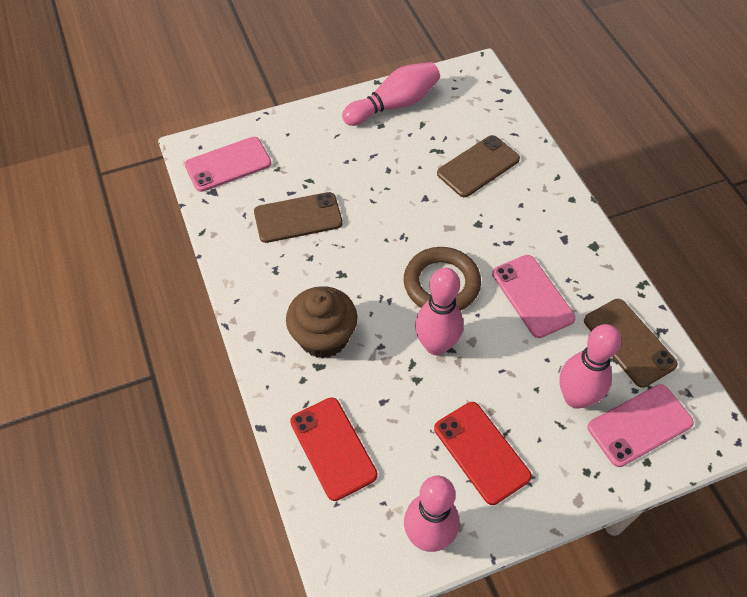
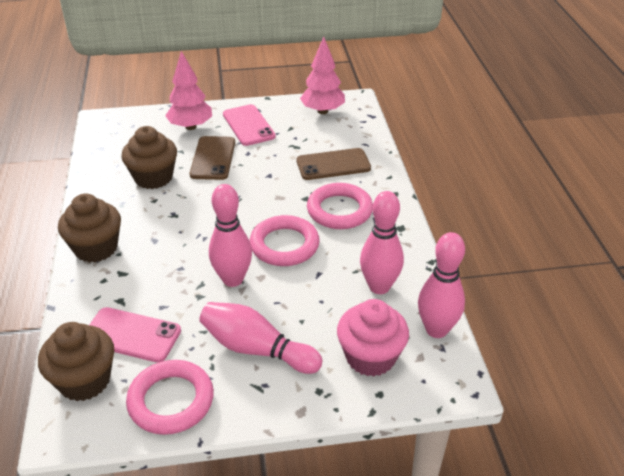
brown cupcake: [286,286,357,358] = 1 -> [38,322,114,401] [58,193,121,263] [121,126,177,189] = 3
brown phone: [254,192,343,243] [437,135,520,197] [584,299,678,388] = 3 -> [190,136,235,180] [297,148,371,180] = 2
brown ring: [404,247,481,311] = 1 -> none = 0
pink cupcake: none = 0 -> [337,299,409,377] = 1
pink phone: [184,137,272,192] [492,255,576,338] [587,384,694,467] = 3 -> [90,307,181,363] [223,104,276,146] = 2
pink ring: none = 0 -> [126,360,214,435] [250,215,320,266] [307,183,373,229] = 3
pink tree: none = 0 -> [165,51,212,130] [300,37,345,114] = 2
red phone: [290,398,378,501] [434,402,532,505] = 2 -> none = 0

